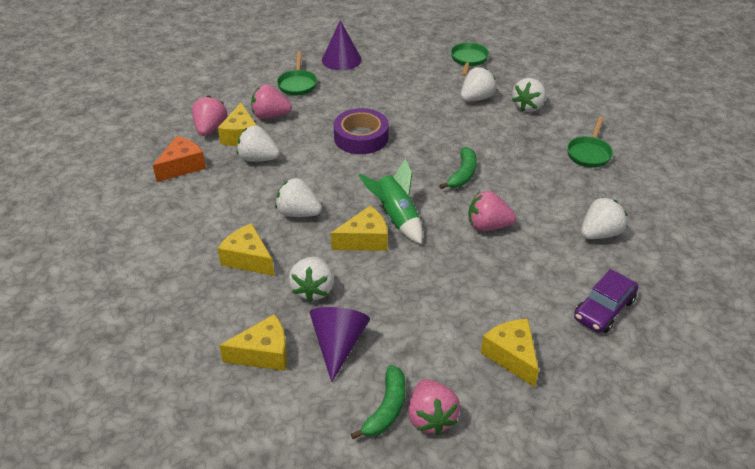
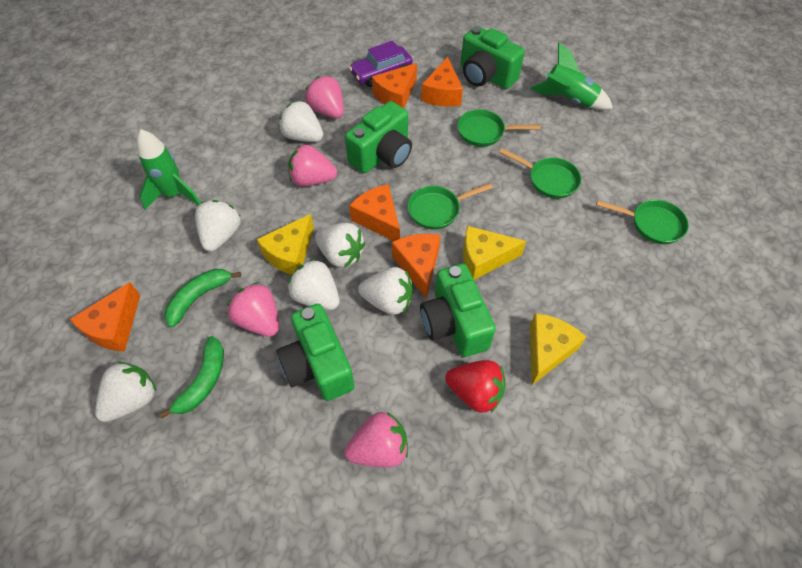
green camera: none = 0 -> [277,303,354,401] [345,101,412,173] [420,264,496,357] [461,26,525,89] = 4
green pan: [277,52,317,96] [451,43,489,76] [567,117,613,168] = 3 -> [408,183,493,229] [457,109,541,147] [499,148,581,199] [596,199,689,244] = 4
green rocket: [358,158,423,245] = 1 -> [137,129,201,210] [530,42,613,110] = 2
orange cheese: [153,136,206,182] = 1 -> [70,282,140,351] [349,184,400,241] [372,63,417,108] [392,234,441,299] [421,57,463,106] = 5
purple cone: [309,307,370,382] [322,20,362,70] = 2 -> none = 0
purple tape: [334,108,389,154] = 1 -> none = 0
red strawberry: none = 0 -> [445,360,506,413] = 1
yellow cheese: [217,223,275,276] [218,103,257,146] [219,314,287,371] [331,206,388,251] [481,319,539,387] = 5 -> [257,214,314,275] [463,226,526,280] [530,313,586,385] = 3

